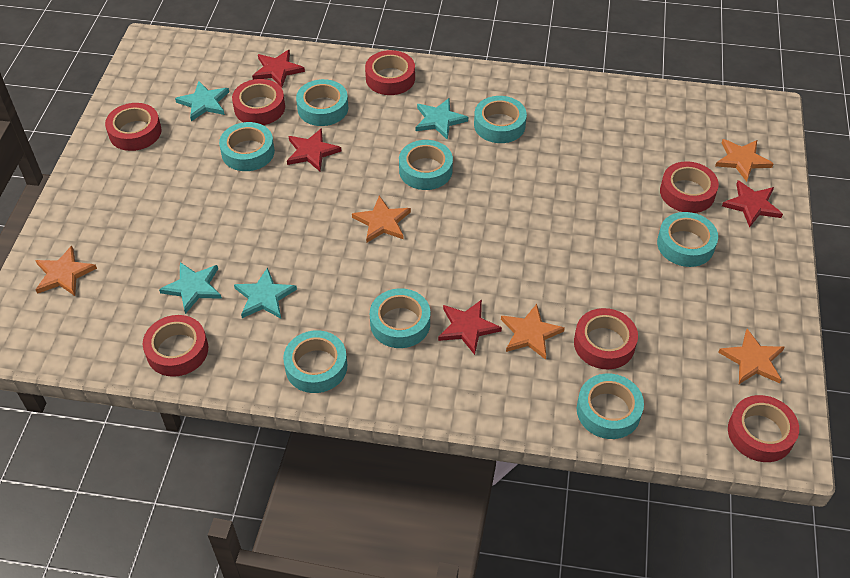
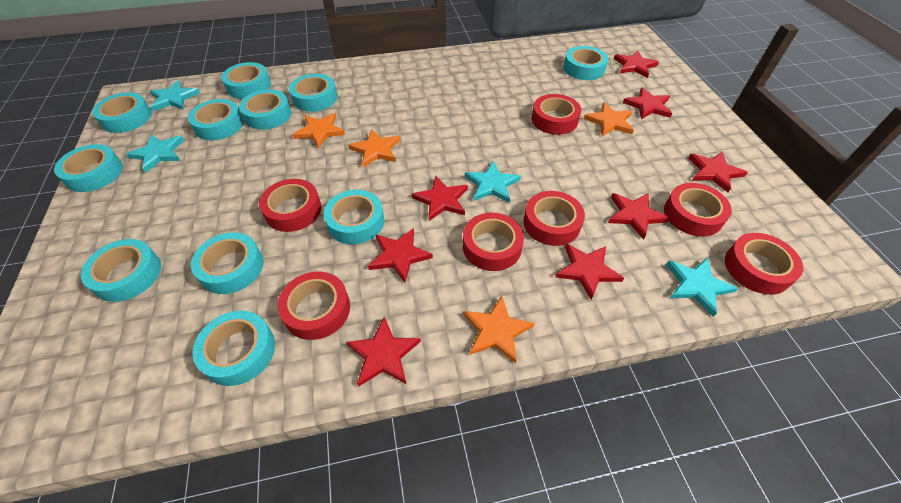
orange star: [35,246,97,296] [352,196,411,243] [501,304,565,360] [715,139,774,182] [718,329,784,384] = 5 -> [292,113,345,149] [348,129,401,167] [463,296,535,363] [584,102,634,136] = 4
red star: [252,50,305,88] [287,128,341,171] [438,300,502,355] [722,180,783,228] = 4 -> [346,317,421,387] [368,228,433,282] [411,176,468,221] [555,244,624,300] [608,193,670,240] [614,51,659,78] [623,87,672,119] [689,152,748,192] = 8
turquoise tape: [219,122,275,171] [283,330,347,393] [296,79,348,126] [370,288,430,348] [399,140,453,190] [474,96,527,143] [577,374,644,439] [657,212,718,267] = 8 -> [54,144,123,192] [81,239,161,302] [92,92,152,133] [188,99,244,140] [191,232,264,294] [192,310,275,386] [221,62,271,99] [239,89,291,130] [289,74,337,112] [324,190,384,244] [563,46,608,80] = 11

